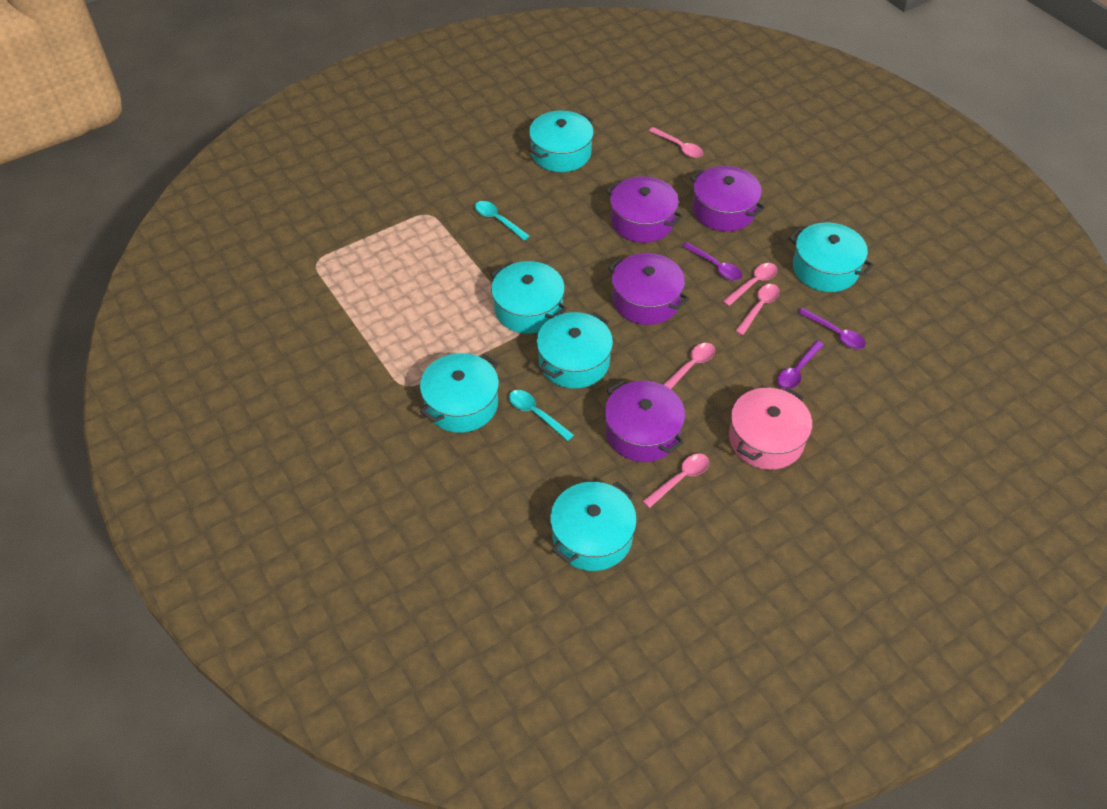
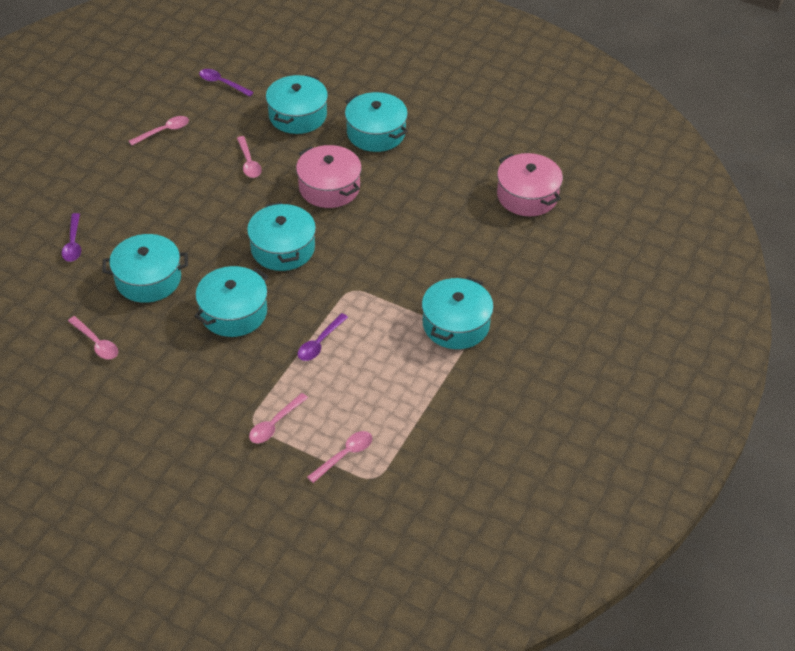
pink pot: [729,387,812,470] = 1 -> [296,145,362,208] [497,153,563,216] = 2
purple pot: [605,381,685,462] [606,176,683,243] [608,253,689,325] [690,166,765,231] = 4 -> none = 0
turquoise spoon: [475,201,530,241] [509,390,574,441] = 2 -> none = 0

